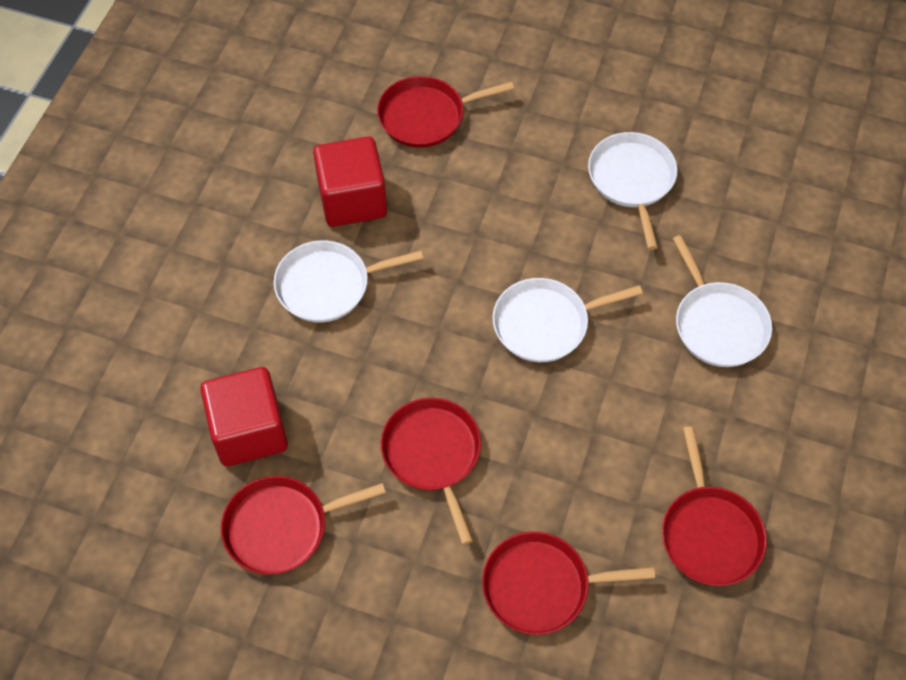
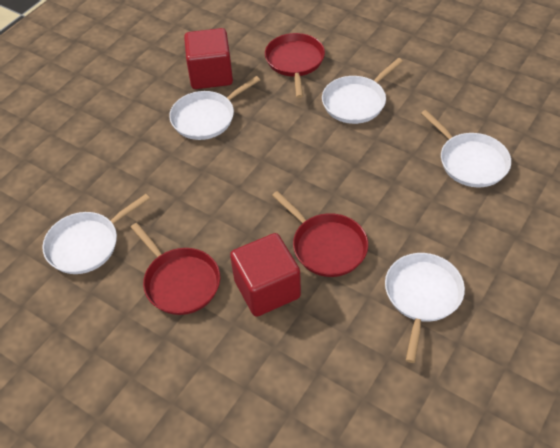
red pan: [221,476,386,575] [377,76,514,148] [381,398,481,545] [482,532,655,635] [662,426,767,586] = 5 -> [131,223,220,315] [265,33,325,98] [272,191,368,277] = 3
white pan: [274,240,424,322] [493,278,643,362] [588,132,677,250] [673,235,772,367] = 4 -> [42,194,150,274] [169,76,260,140] [322,58,403,124] [385,253,465,363] [421,110,511,187] = 5

